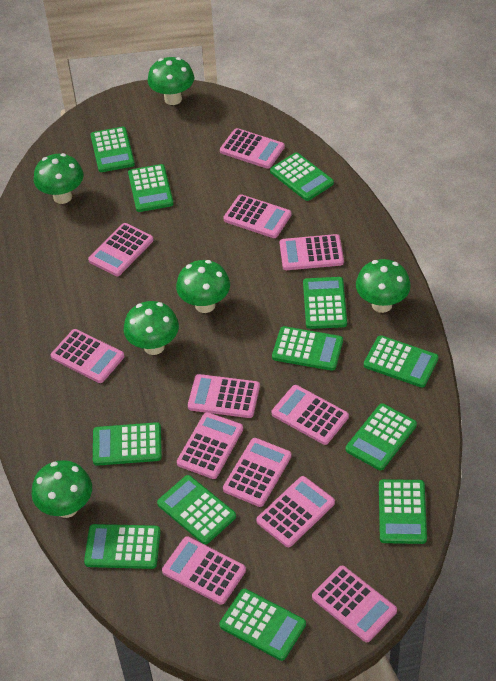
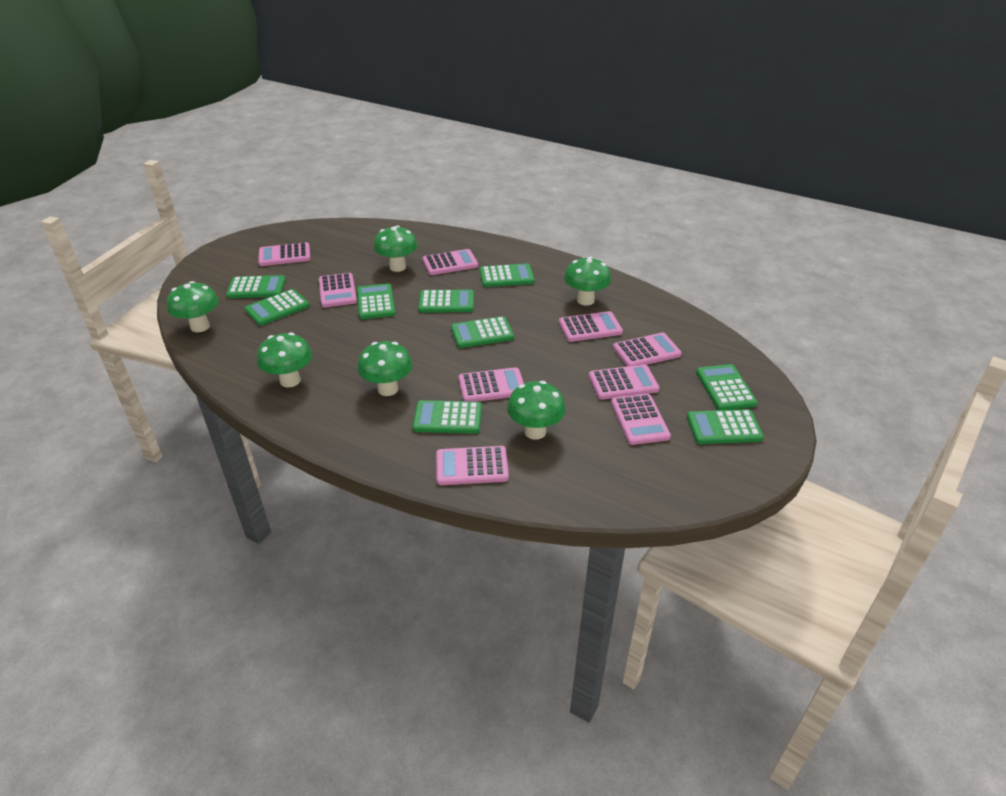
green calculator: [84,524,161,569] [91,127,135,172] [93,422,162,466] [128,164,174,212] [157,475,236,545] [219,589,306,661] [270,153,334,201] [272,326,343,371] [303,277,347,329] [346,403,417,470] [364,335,438,387] [379,479,427,544] = 12 -> [226,275,286,298] [245,289,309,325] [357,284,395,319] [413,400,482,434] [418,289,474,313] [451,316,514,348] [480,263,535,287] [687,409,764,444] [696,364,757,410] = 9
pink calculator: [51,329,124,383] [88,223,154,276] [162,536,246,605] [177,412,243,479] [188,374,260,418] [220,128,285,169] [223,195,291,238] [223,438,291,507] [256,476,335,547] [272,385,349,445] [280,234,344,270] [312,566,397,642] = 12 -> [258,242,310,266] [319,273,357,307] [423,249,478,275] [436,446,509,485] [459,367,524,402] [559,311,623,342] [589,364,659,400] [611,394,671,445] [613,332,682,366] = 9

